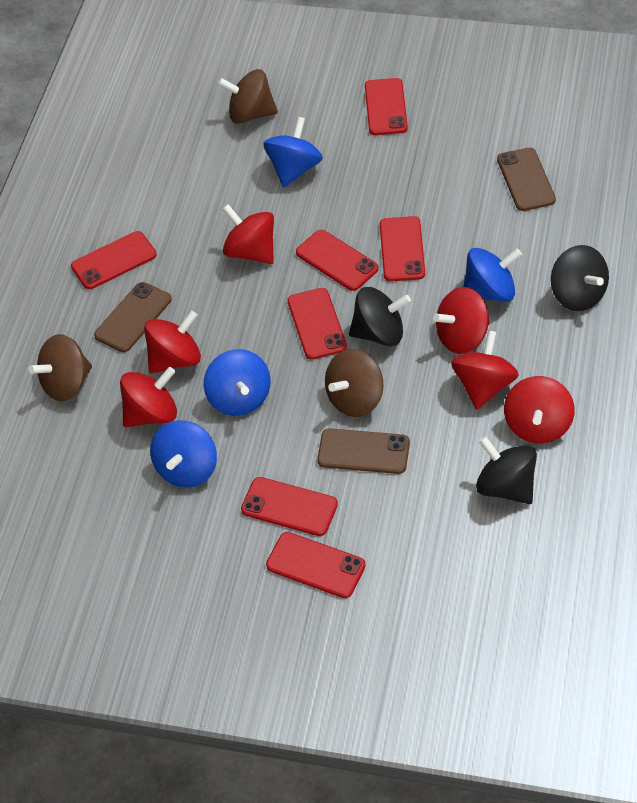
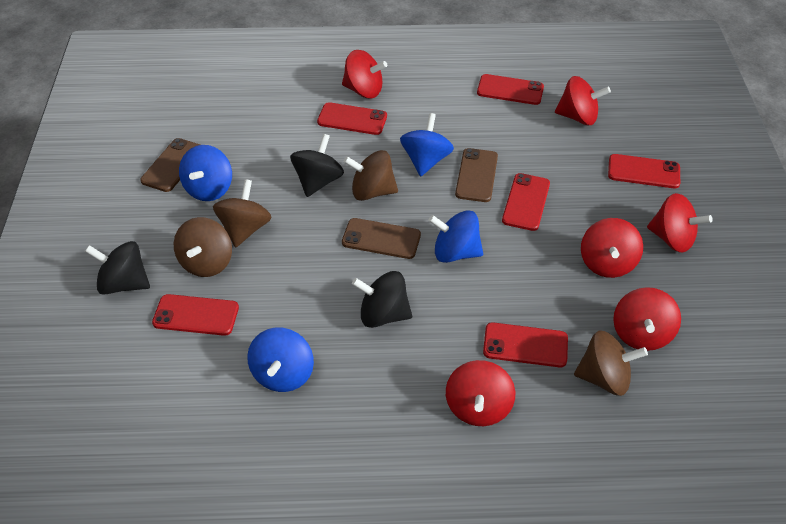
brown spinning top: [28,334,92,402] [218,69,278,124] [325,349,383,417] = 3 -> [174,217,232,277] [213,179,272,247] [344,150,398,201] [574,331,648,396] = 4
red phone: [71,231,157,289] [241,477,338,536] [266,532,365,598] [287,288,347,360] [296,230,379,291] [365,78,408,135] [380,216,425,282] = 7 -> [152,294,239,336] [317,102,387,135] [477,74,544,105] [483,322,568,367] [502,173,550,231] [608,154,680,188] = 6

